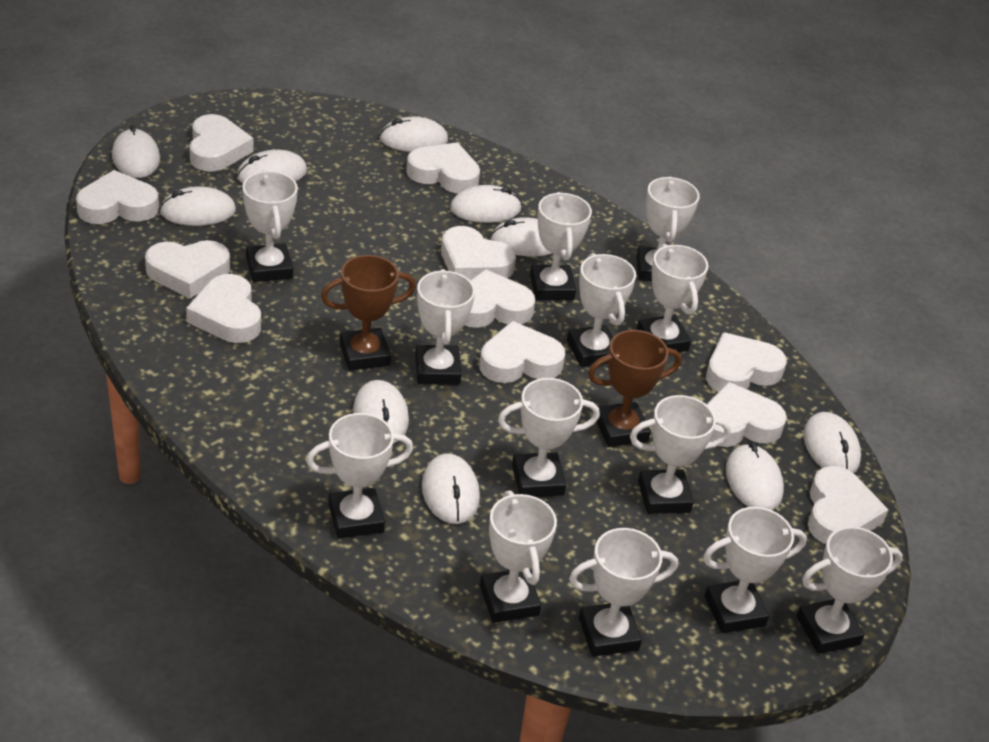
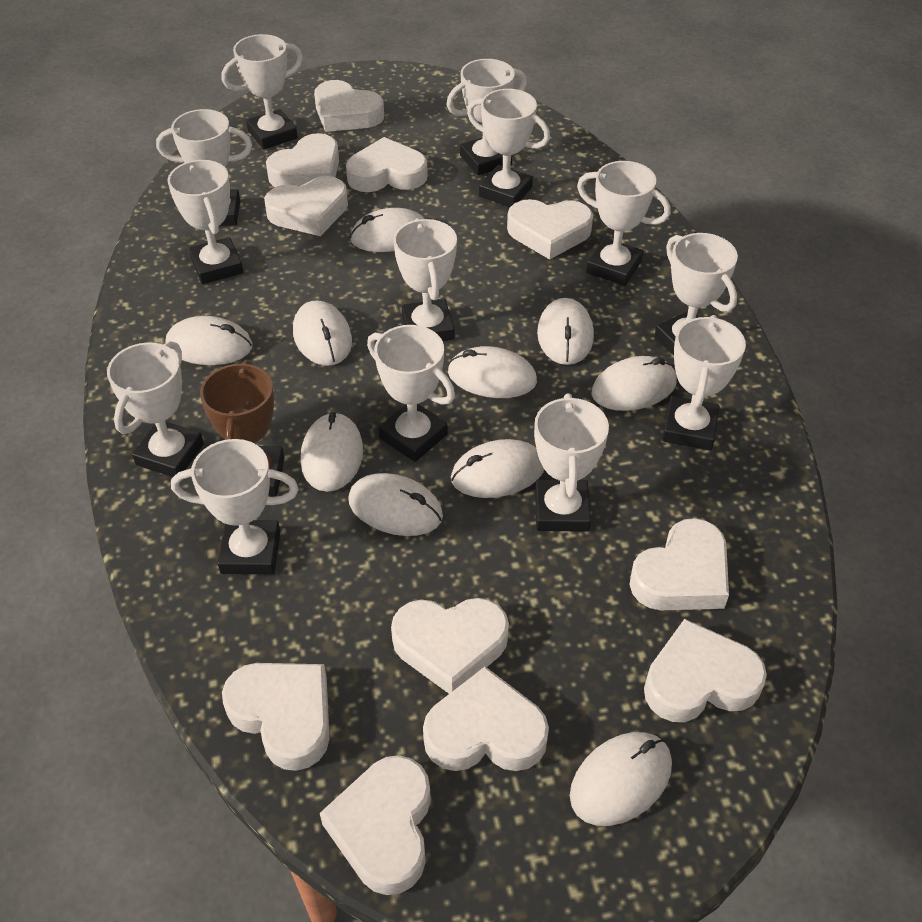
brown trophy: [321,255,416,371] [588,330,682,447] = 2 -> [200,360,284,496] = 1

